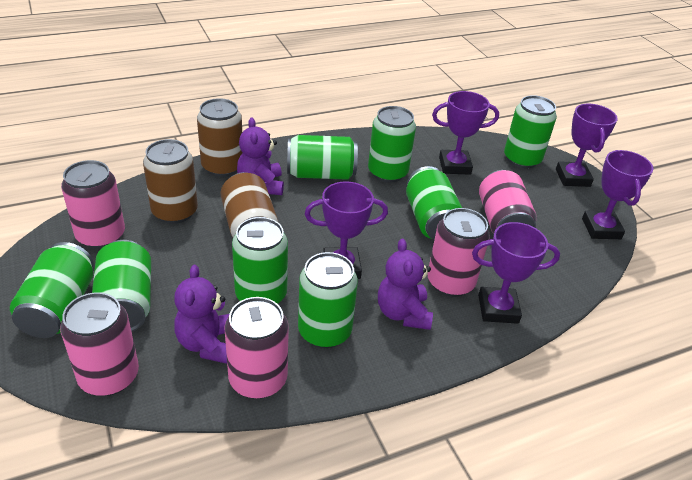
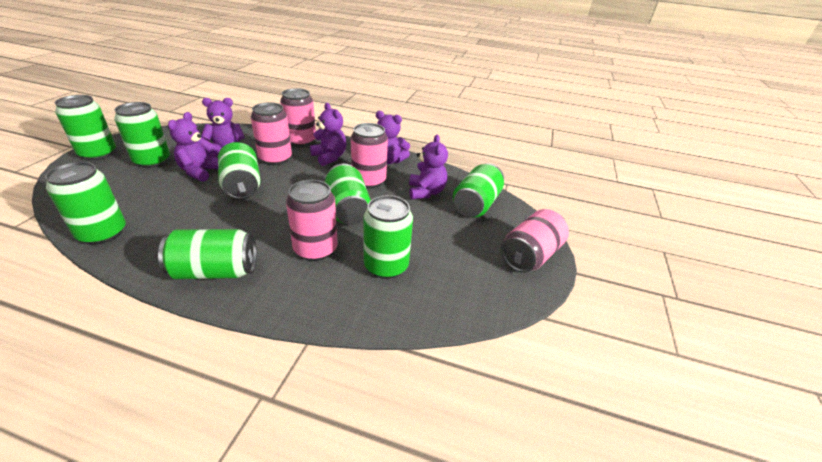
brown can: [143,139,198,224] [197,98,243,177] [220,172,278,237] = 3 -> none = 0
purple teddy bear: [174,265,229,364] [237,118,284,195] [378,238,433,330] = 3 -> [168,112,218,182] [201,98,245,157] [310,103,346,166] [376,111,410,164] [409,135,448,199] = 5
purple trophy: [305,181,388,279] [432,91,499,175] [472,222,560,324] [556,104,618,187] [582,150,654,239] = 5 -> none = 0

